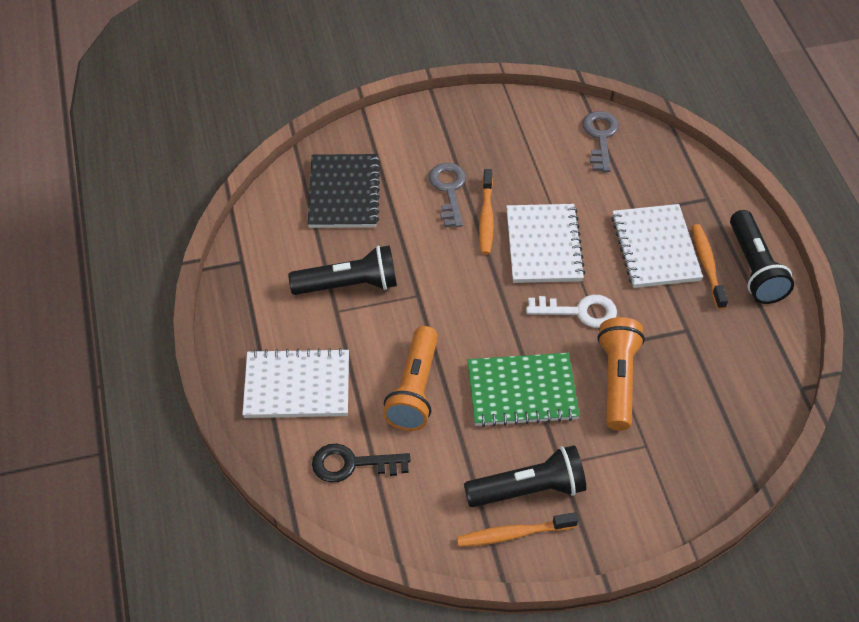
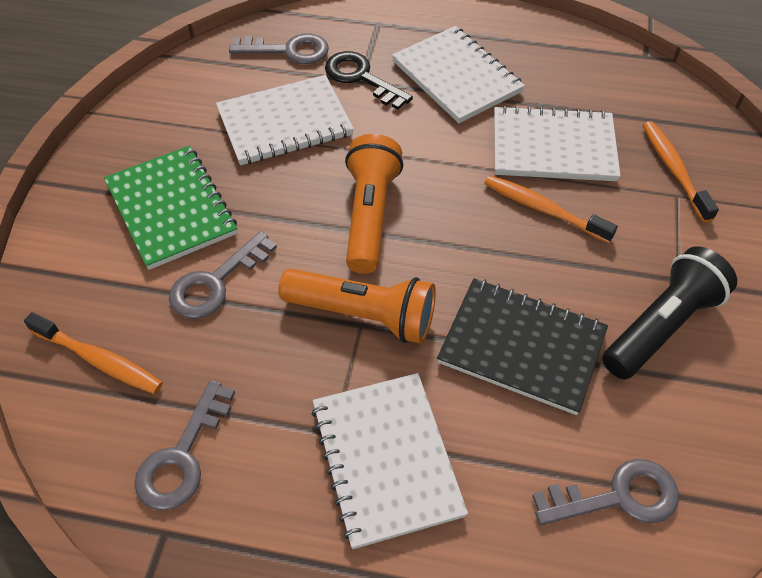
black flashlight: [288,245,397,295] [464,445,586,507] [730,210,794,304] = 3 -> [602,246,737,379] = 1
grey key: [429,163,466,227] [582,111,619,172] = 2 -> [134,380,235,511] [169,231,277,319] [229,34,329,64] [532,459,679,525] = 4
white key: [526,295,617,328] = 1 -> none = 0
white notebook: [242,348,349,418] [506,204,586,283] [611,204,703,288] = 3 -> [216,75,354,165] [311,373,468,549] [392,26,525,123] [494,105,621,181] = 4

